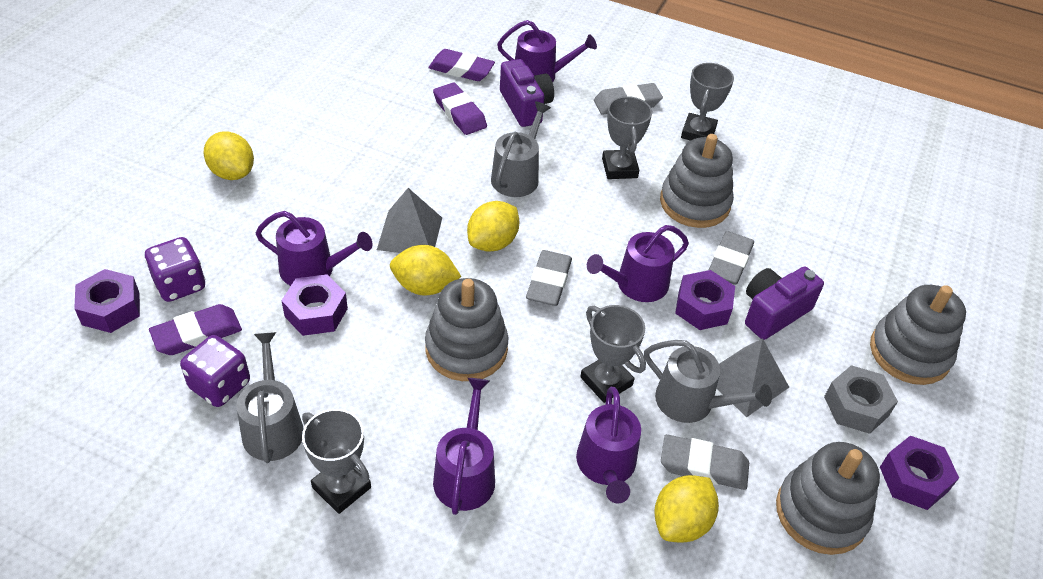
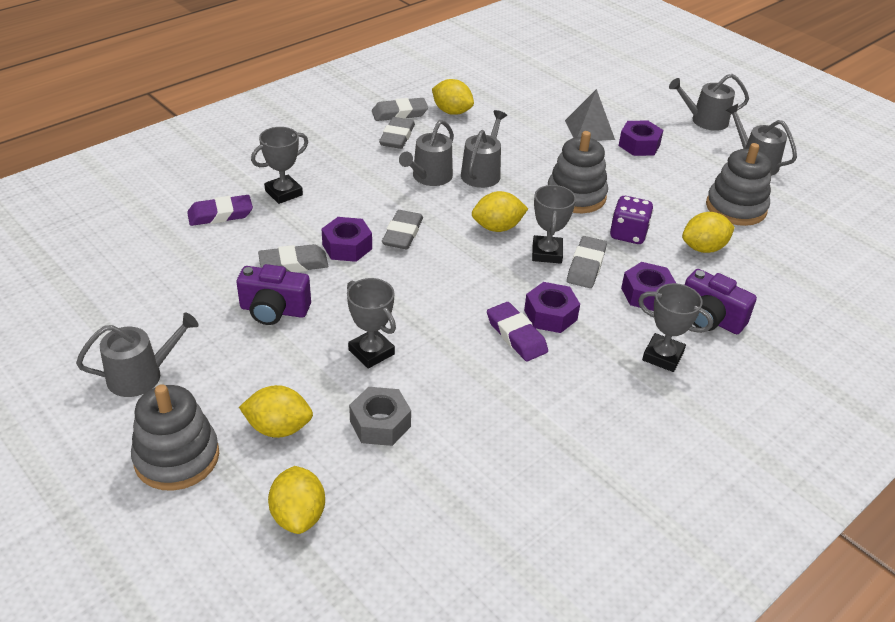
grey eraser: [526,250,572,306] [594,83,663,115] [661,434,749,490] [709,231,754,285] = 4 -> [258,244,328,272] [372,98,428,121] [379,117,415,149] [382,210,423,249] [567,236,607,288] = 5
grey pyramid: [377,188,442,253] [716,338,789,417] = 2 -> [565,89,615,141] = 1
grey stacking toy: [425,278,508,381] [660,134,734,228] [776,442,880,555] [870,285,966,385] = 4 -> [131,384,219,491] [548,131,608,213] [706,143,771,226] = 3
grey watering can: [236,332,304,463] [491,101,551,197] [644,340,772,423] = 3 -> [76,312,199,397] [399,120,454,186] [461,110,507,188] [669,74,749,131] [725,104,797,176] = 5
purple dice: [145,237,205,302] [180,335,250,407] = 2 -> [610,196,654,244] = 1
purple eraser: [149,304,242,355] [428,49,495,81] [433,82,487,135] = 3 -> [187,195,253,226] [487,302,548,361] = 2
purple watering can: [256,211,372,286] [433,378,495,515] [497,20,597,82] [576,386,641,504] [587,225,689,302] = 5 -> none = 0
yellow lemon: [204,131,254,180] [390,245,461,296] [467,201,519,252] [654,475,719,542] = 4 -> [239,385,313,438] [268,466,325,534] [432,79,474,115] [472,191,528,232] [682,212,735,253] = 5

